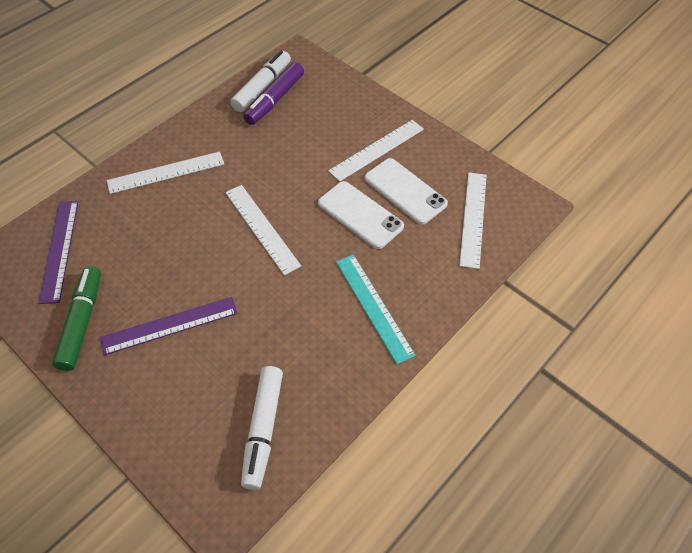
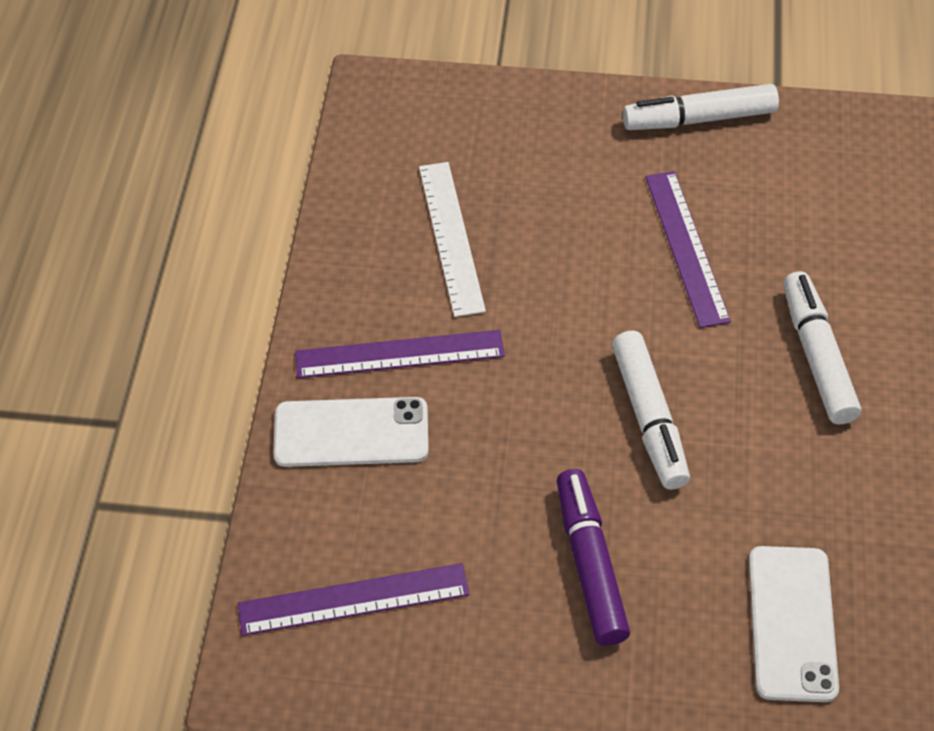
green marker: [52,266,101,371] = 1 -> none = 0
purple ruler: [38,201,78,304] [100,297,238,355] = 2 -> [238,563,470,636] [295,330,505,378] [645,171,731,328] = 3
turquoise ruler: [336,254,416,364] = 1 -> none = 0
white marker: [230,50,291,112] [241,366,283,490] = 2 -> [612,330,690,490] [623,84,779,130] [783,271,861,424] = 3
white ruler: [107,151,224,194] [225,185,301,275] [328,120,424,182] [459,173,487,269] = 4 -> [419,162,486,317] = 1

